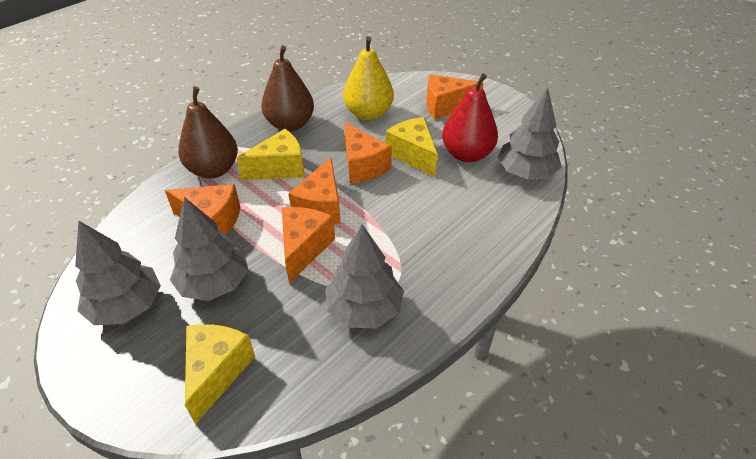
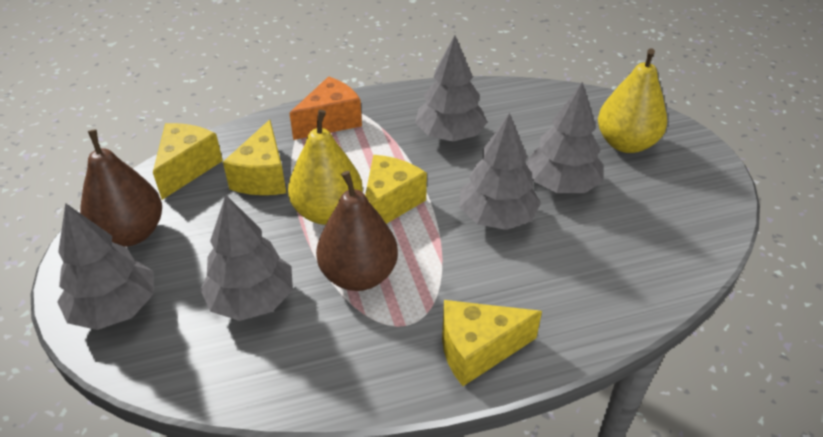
grey tree: [75,221,161,325] [170,197,248,301] [325,224,404,328] [497,87,562,179] = 4 -> [57,203,154,330] [200,195,293,321] [415,35,487,142] [459,113,541,230] [525,82,603,193] = 5
orange cheese: [165,184,240,235] [282,207,335,284] [288,157,341,224] [344,122,392,184] [427,74,484,119] = 5 -> [289,76,362,140] = 1
red pear: [442,73,498,162] = 1 -> none = 0
yellow cheese: [185,324,255,425] [237,129,304,180] [386,117,438,177] = 3 -> [153,123,223,200] [223,120,286,195] [365,155,427,224] [442,300,542,386] = 4
yellow pear: [343,36,394,120] = 1 -> [288,110,363,225] [598,48,667,153] = 2

